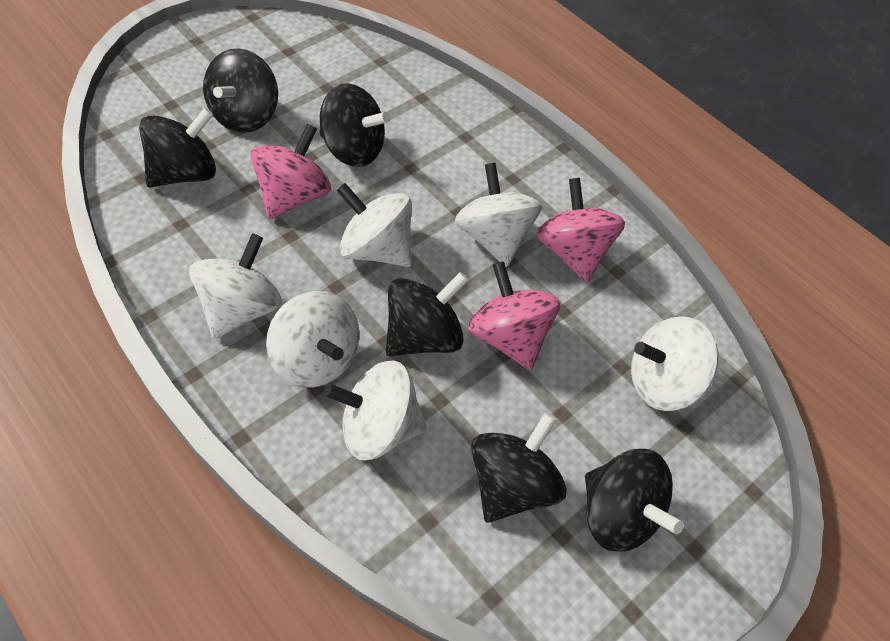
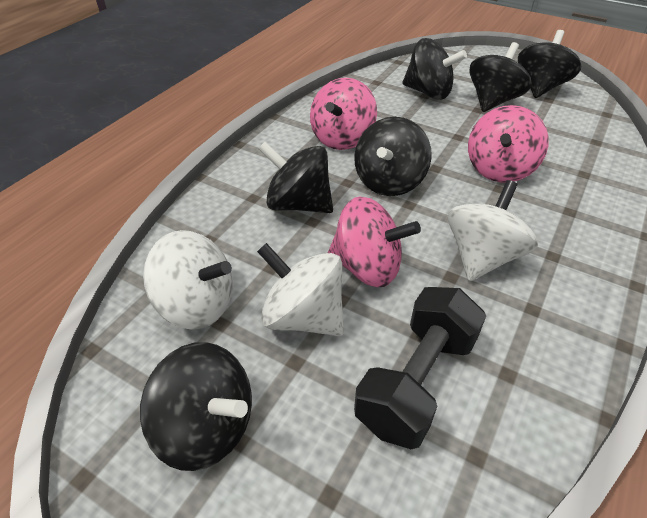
black dumbbell: none = 0 -> [354,287,486,449] = 1
white spinning top: [189,233,282,339] [266,291,360,388] [324,361,427,460] [337,183,412,267] [455,163,542,267] [631,316,719,411] = 6 -> [143,230,233,330] [257,243,344,336] [448,180,538,281] = 3

